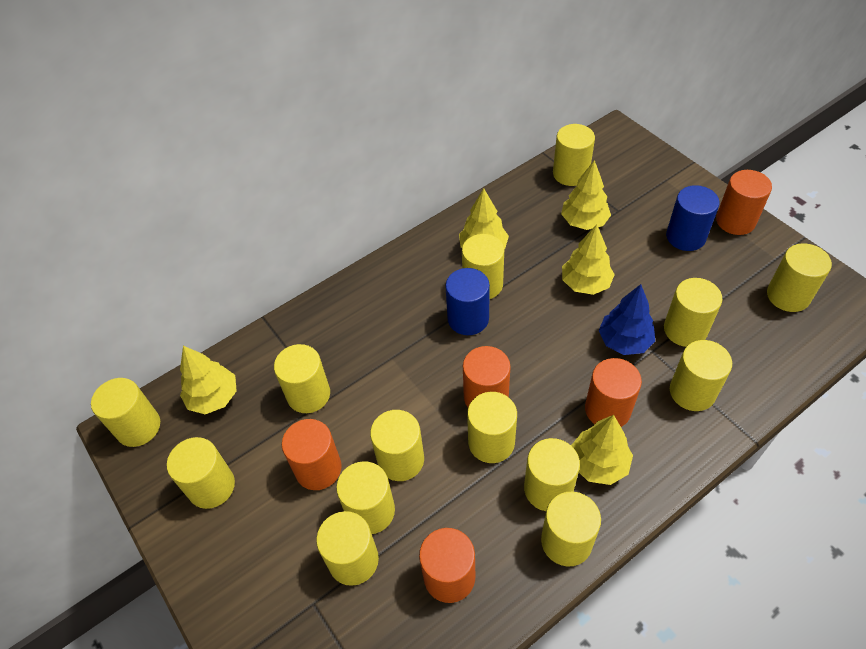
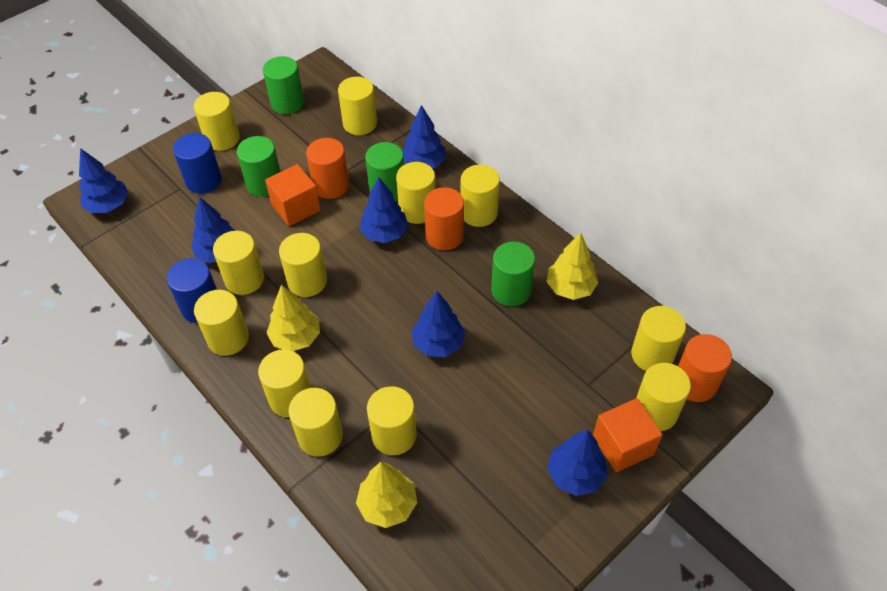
blue tree: [599,284,655,355] = 1 -> [79,148,128,213] [191,197,236,263] [359,177,409,243] [402,105,446,169] [412,291,466,357] [547,429,608,496] = 6
green cylinder: none = 0 -> [237,136,281,197] [263,56,304,114] [365,142,404,202] [491,242,535,306] = 4
orange cube: none = 0 -> [265,164,321,226] [593,398,663,472] = 2
orange cylinder: [282,419,342,490] [419,528,475,603] [463,346,511,407] [585,358,642,427] [716,170,772,235] = 5 -> [306,138,349,199] [424,187,464,250] [678,334,732,402] = 3
yellow cylinder: [91,378,160,447] [167,437,235,509] [274,344,330,413] [316,511,379,586] [336,461,395,534] [370,410,424,481] [462,234,504,299] [467,392,517,463] [524,438,580,511] [541,491,601,566] [553,124,595,186] [664,278,722,347] [670,340,732,411] [767,243,832,312] = 14 -> [194,92,240,151] [194,290,249,356] [213,231,264,295] [258,349,311,417] [279,233,327,297] [289,388,343,457] [338,77,377,135] [367,386,417,455] [396,162,436,224] [460,165,500,227] [631,306,686,371] [636,363,691,431] = 12
yellow tree: [180,346,237,414] [459,188,509,249] [561,160,611,230] [562,224,615,295] [571,415,633,485] = 5 -> [266,285,320,351] [356,462,417,528] [546,233,598,300] = 3

